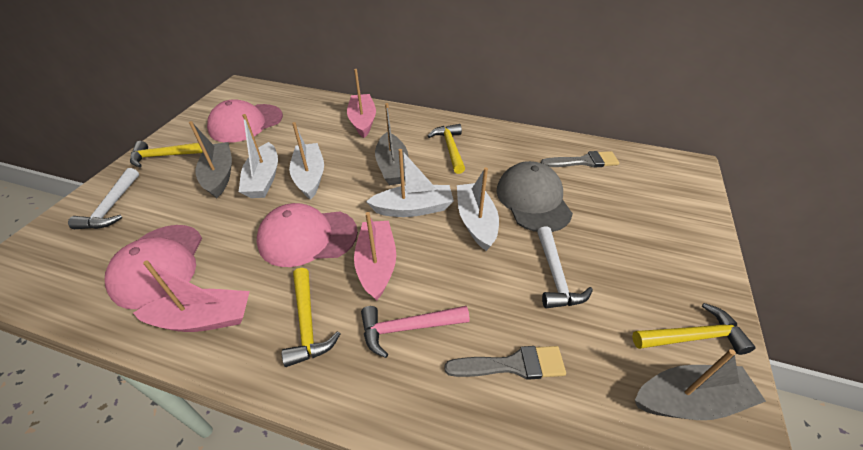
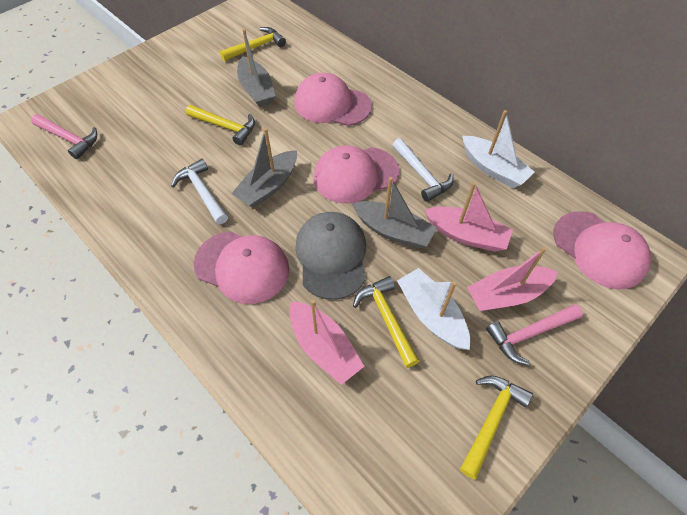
grey brush: [444,346,566,380] [541,151,619,167] = 2 -> none = 0
pink cap: [105,225,202,309] [207,99,283,143] [257,203,358,267] = 3 -> [194,231,289,304] [294,73,372,126] [314,145,399,203] [553,211,651,289] = 4
pink hammer: [361,306,470,358] = 1 -> [31,114,97,159] [486,304,583,365] = 2
white boat: [239,114,278,198] [289,122,324,200] [366,149,454,217] [457,167,499,251] = 4 -> [397,268,470,350] [462,110,535,188] = 2

